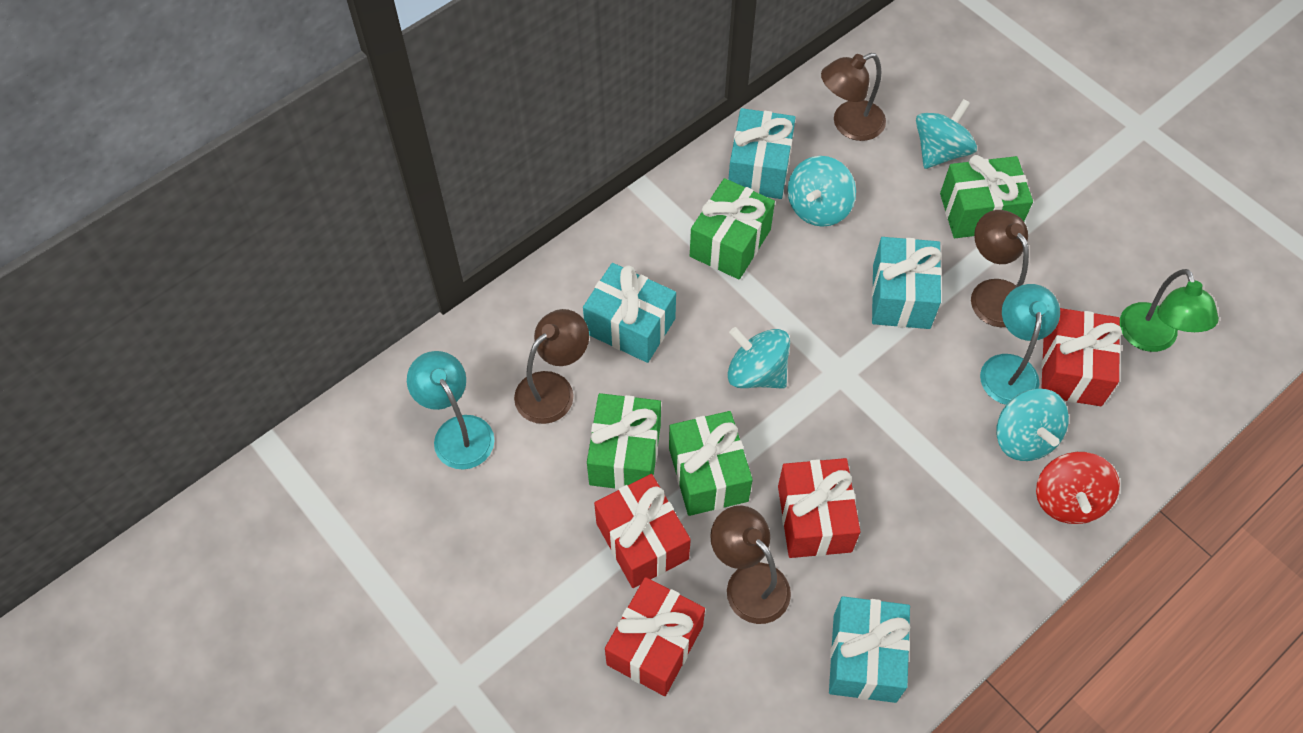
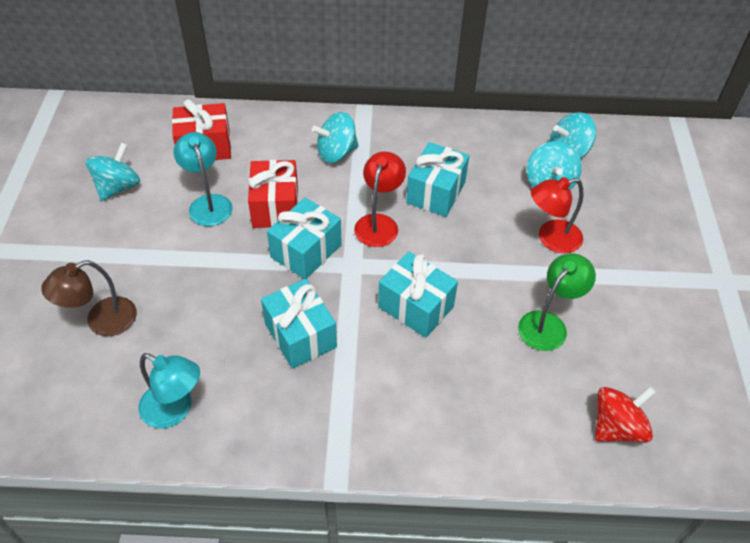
brown lamp: [514,309,589,424] [710,506,791,624] [821,53,886,141] [971,210,1029,327] = 4 -> [41,260,137,336] = 1
green gift: [587,393,661,490] [669,411,753,516] [690,178,775,280] [940,155,1033,238] = 4 -> none = 0
red gift: [594,474,691,588] [605,577,705,696] [778,458,860,558] [1041,308,1122,406] = 4 -> [172,99,231,160] [248,160,298,228] = 2
red lamp: none = 0 -> [354,151,406,247] [531,177,583,253] = 2

